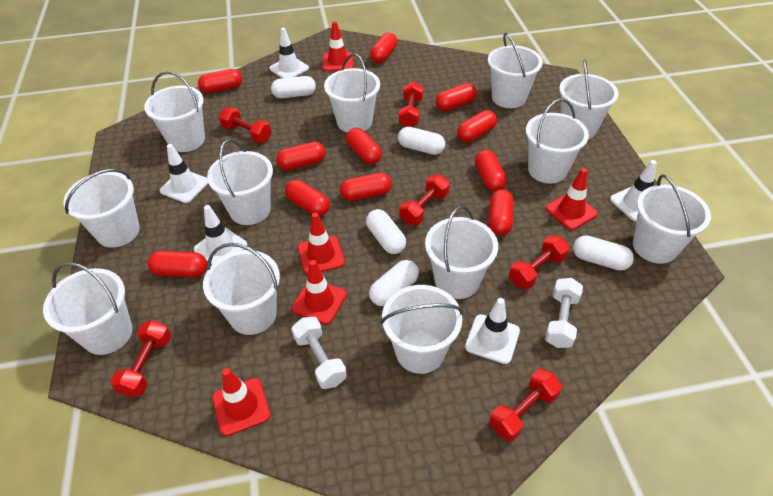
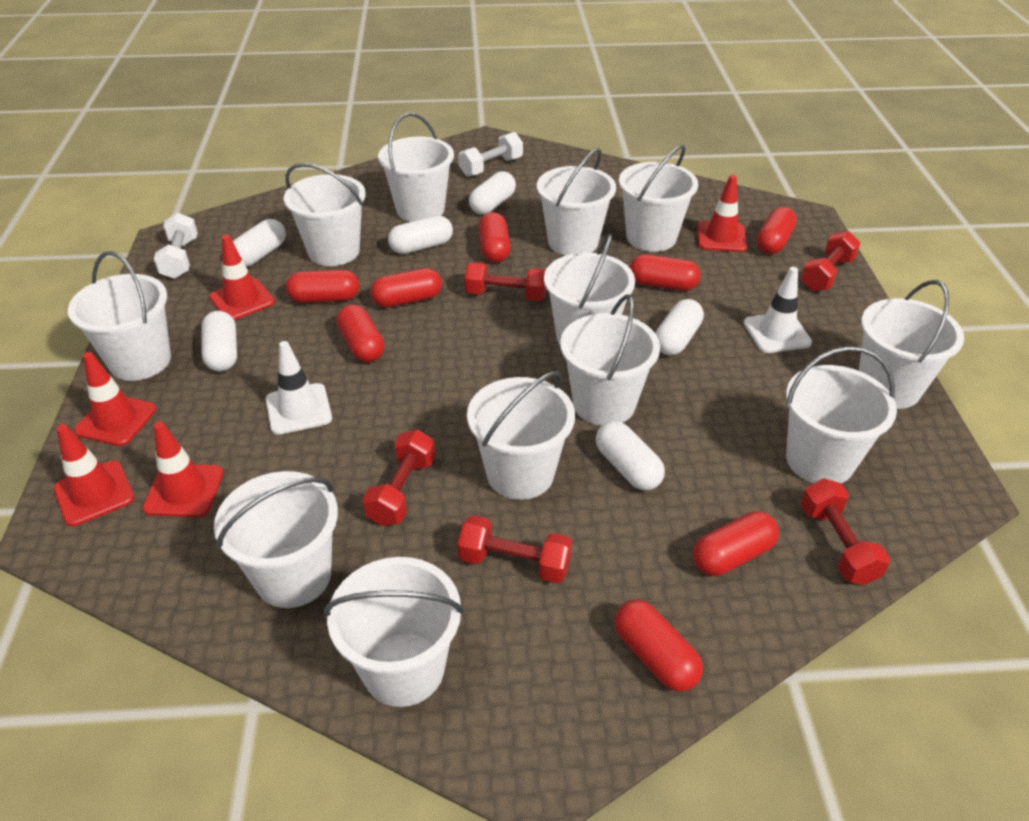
red capsule: [148,251,207,277] [198,69,242,93] [276,142,326,170] [285,180,330,216] [340,173,392,201] [346,128,382,164] [370,33,398,63] [435,83,477,111] [457,110,497,143] [475,150,507,191] [488,189,514,235] = 11 -> [286,270,359,303] [337,304,384,362] [370,268,442,308] [478,212,511,263] [614,600,703,691] [629,254,700,291] [693,511,779,576] [757,207,797,254] = 8
red dumbbell: [110,320,171,397] [219,107,272,143] [399,82,423,127] [400,175,450,225] [489,369,562,441] [509,235,570,289] = 6 -> [362,430,436,526] [457,515,572,584] [464,262,546,301] [801,231,860,291] [801,478,890,585] = 5
white capsule: [271,76,316,98] [366,209,406,254] [369,260,419,306] [398,127,445,155] [573,236,634,271] = 5 -> [202,311,237,372] [233,219,286,267] [388,216,453,254] [469,171,516,215] [596,421,665,491] [655,299,704,355] = 6
white traffic cone: [160,144,208,203] [194,205,248,265] [269,28,309,78] [465,298,520,364] [610,160,657,222] = 5 -> [266,341,332,435] [744,267,812,353] = 2

